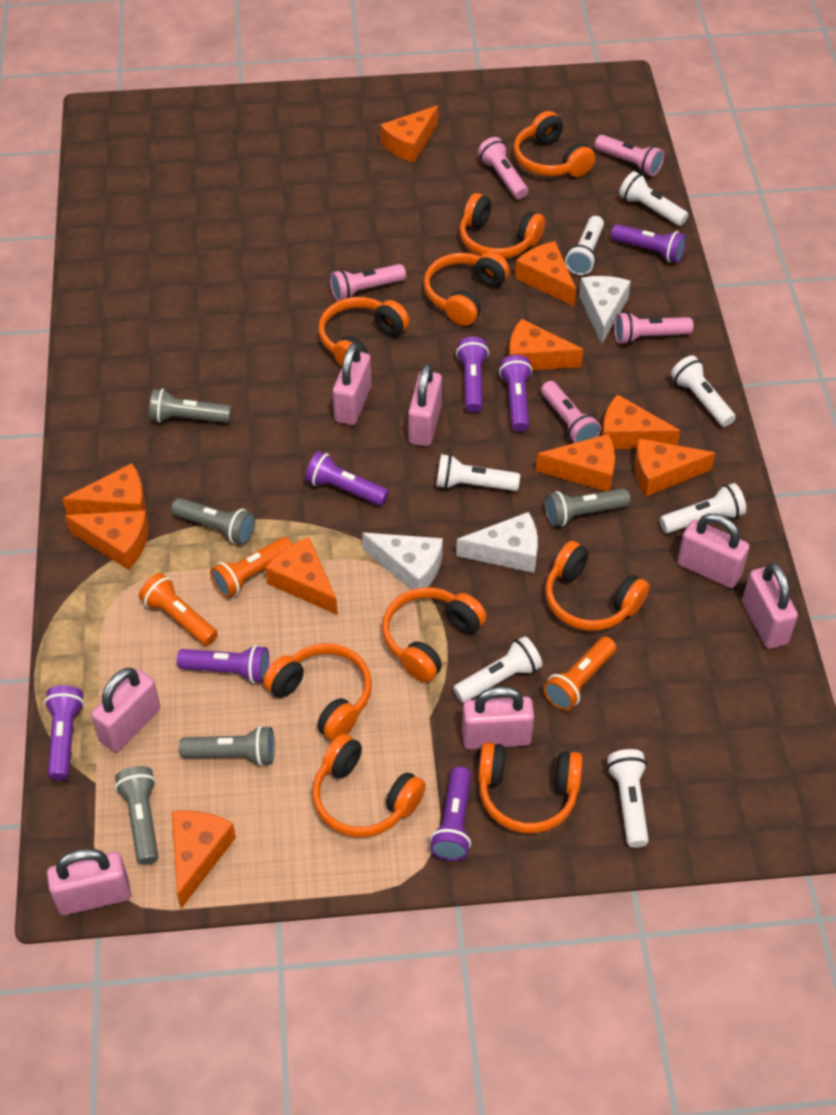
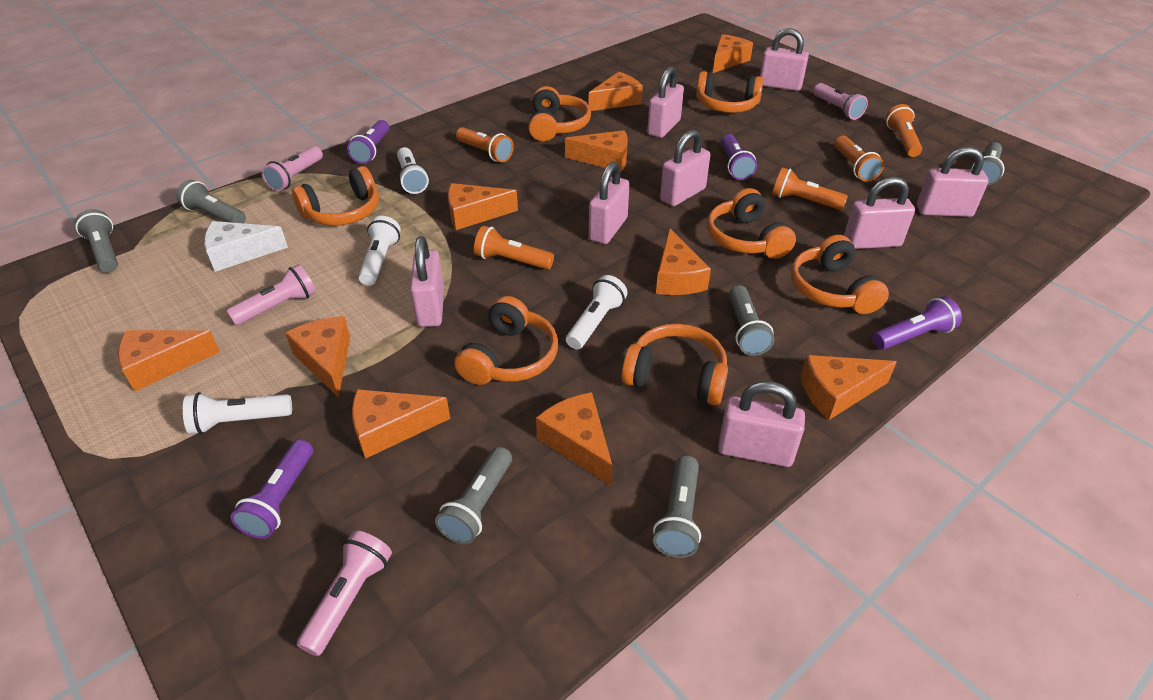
grey flashlight: [115,766,158,865] [149,389,232,423] [171,498,255,545] [179,726,275,766] [545,488,630,527] = 5 -> [75,209,118,272] [176,180,246,223] [435,447,512,545] [653,455,701,558] [729,285,774,356] [972,142,1005,186] = 6
orange flashlight: [139,573,218,646] [210,537,292,598] [543,637,616,711] = 3 -> [456,127,514,162] [474,226,554,270] [772,167,848,210] [834,136,884,181] [886,104,922,157] = 5
orange headphones: [263,643,372,741] [312,734,426,838] [318,297,409,367] [382,587,487,683] [423,252,509,326] [460,193,545,259] [478,742,583,833] [513,111,595,177] [545,541,650,631] = 9 -> [292,166,379,226] [455,296,558,385] [528,86,591,142] [621,324,728,406] [696,71,763,113] [707,188,796,259] [791,235,889,314] = 7
pink flashlight: [330,264,406,301] [478,137,528,199] [541,381,601,443] [595,135,664,176] [614,312,693,345] = 5 -> [226,264,316,326] [261,146,323,191] [297,531,392,656] [813,83,868,120] = 4
pink padlock: [47,849,131,915] [91,668,160,752] [333,343,371,425] [408,364,442,447] [462,686,534,749] [677,513,750,588] [742,563,798,649] = 7 -> [410,236,444,327] [589,162,630,244] [647,66,684,138] [660,130,710,206] [718,381,805,467] [760,28,809,91] [844,177,915,249] [917,147,989,217] = 8
purple flashlight: [44,685,84,780] [177,645,269,683] [305,451,389,506] [430,766,471,861] [456,336,489,413] [499,355,532,432] [611,224,686,263] = 7 -> [231,439,313,539] [347,120,390,164] [721,134,757,180] [872,296,962,350] = 4
white cheese: [362,533,443,590] [456,512,538,573] [579,276,631,344] = 3 -> [204,221,288,272] = 1
white flashlight: [436,454,520,491] [453,636,542,703] [565,216,604,275] [607,749,649,848] [619,171,688,226] [660,483,746,533] [671,355,736,427] = 7 -> [183,392,292,434] [358,216,401,286] [397,147,429,194] [566,275,628,349] = 4

